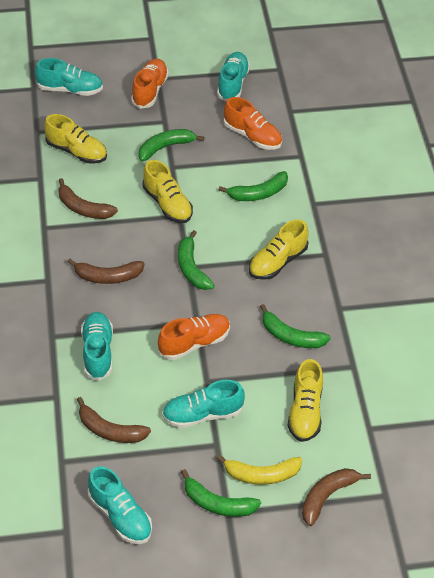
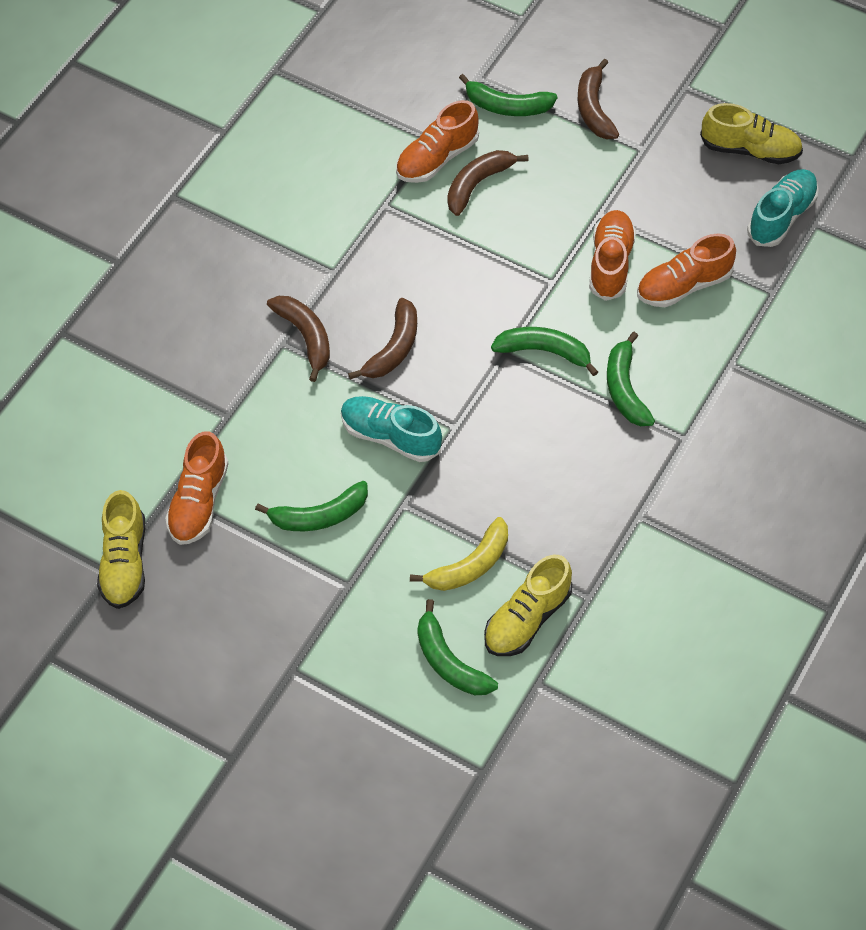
orange shoe: [131,59,169,109] [158,314,230,360] [224,97,282,150] = 3 -> [165,431,229,545] [396,100,479,183] [589,210,636,301] [637,234,736,307] = 4
turquoise shoe: [35,58,103,96] [81,312,113,381] [88,466,152,544] [162,380,245,428] [217,52,250,102] = 5 -> [341,396,442,462] [747,169,819,247] = 2
yellow shoe: [44,114,107,164] [143,160,193,223] [249,219,309,280] [288,359,323,442] = 4 -> [97,490,145,609] [484,555,572,656] [700,103,803,164] = 3

